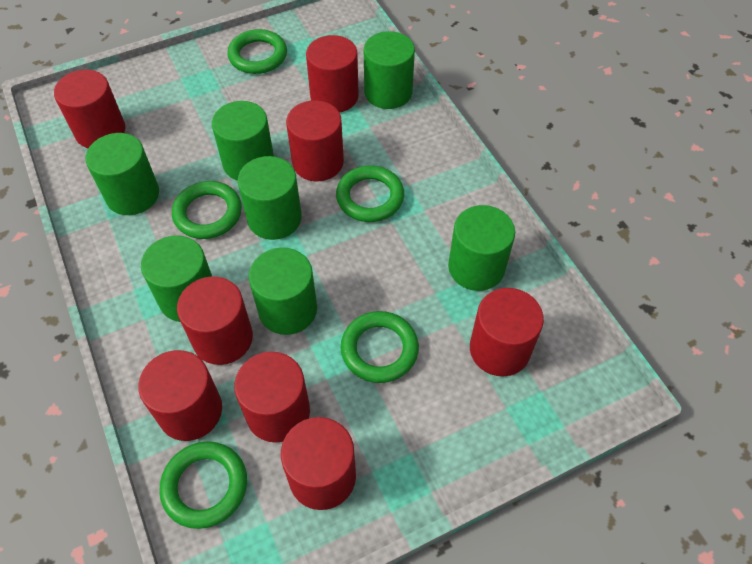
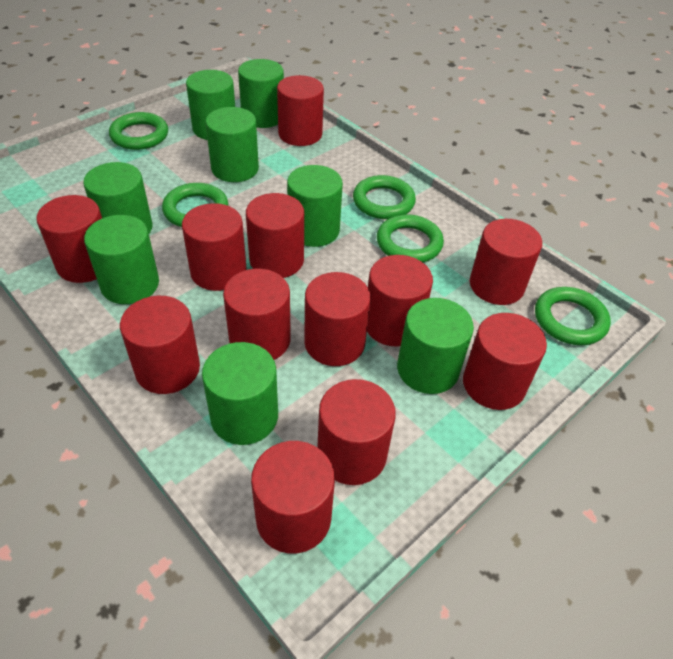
green cylinder: [86,133,159,215] [141,235,212,322] [212,101,274,181] [238,156,302,240] [249,248,317,335] [364,31,415,109] [448,205,515,291] = 7 -> [83,162,153,233] [84,215,159,304] [186,70,235,140] [202,342,278,445] [205,107,259,182] [238,59,284,128] [287,165,343,247] [397,298,474,394] = 8
red cylinder: [54,70,125,148] [138,350,222,441] [177,276,253,365] [234,352,310,443] [281,417,356,510] [286,100,344,182] [306,35,359,113] [470,288,544,377] = 8 -> [37,195,102,283] [120,296,200,394] [182,203,246,291] [223,269,291,360] [246,193,304,278] [251,441,335,554] [277,75,324,146] [304,272,371,366] [317,379,396,485] [367,255,433,347] [463,313,547,410] [470,219,542,305] = 12

